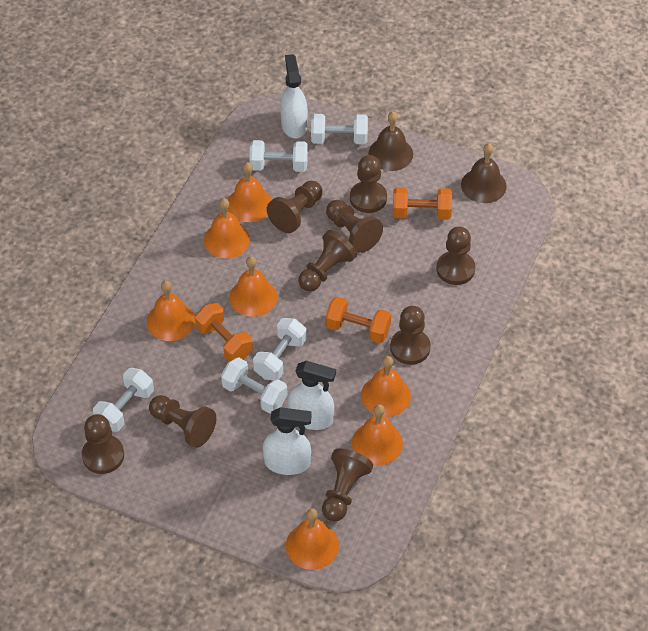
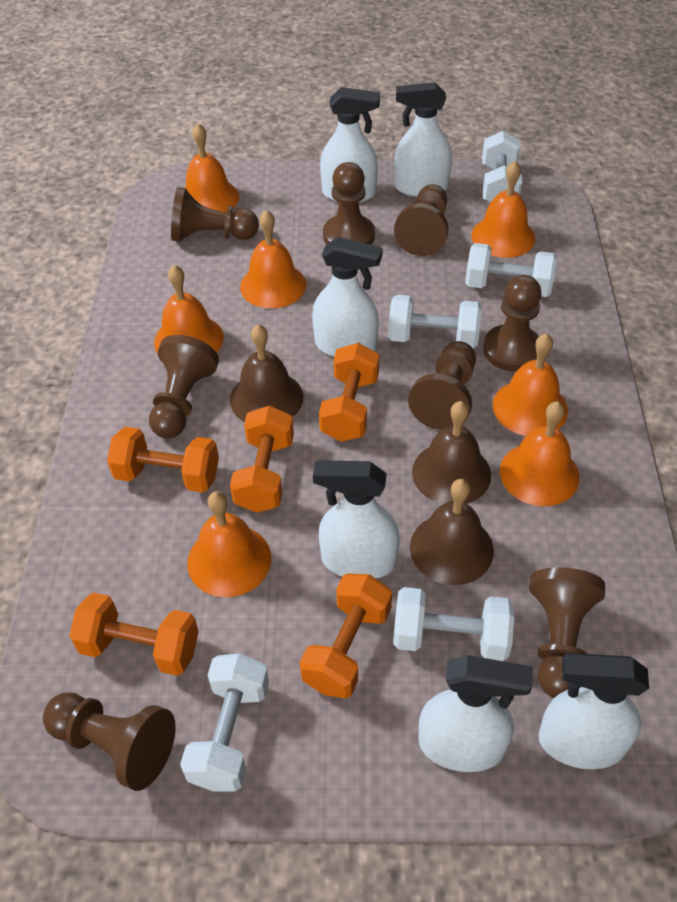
brown bell: [368,111,413,171] [461,143,507,203] = 2 -> [230,324,303,422] [410,479,494,585] [412,401,491,504] = 3
brown pawn: [82,414,124,474] [149,395,216,448] [267,181,322,233] [298,230,357,292] [322,449,373,522] [326,200,383,253] [350,155,387,213] [390,306,431,365] [436,226,475,285] = 9 -> [43,692,176,791] [149,335,219,438] [171,187,259,242] [323,162,375,245] [394,184,449,256] [408,341,476,430] [483,275,542,372] [529,567,605,698] = 8
orange dumbbell: [195,303,253,362] [325,297,391,343] [393,187,452,220] = 3 -> [69,592,199,676] [107,427,219,493] [230,406,294,513] [300,573,392,698] [319,343,379,442] = 5
white spray bottle: [263,407,312,475] [280,54,308,138] [288,361,336,430] = 3 -> [312,237,383,357] [313,460,400,579] [320,87,380,203] [394,82,452,197] [419,655,533,772] [538,653,649,769] = 6

